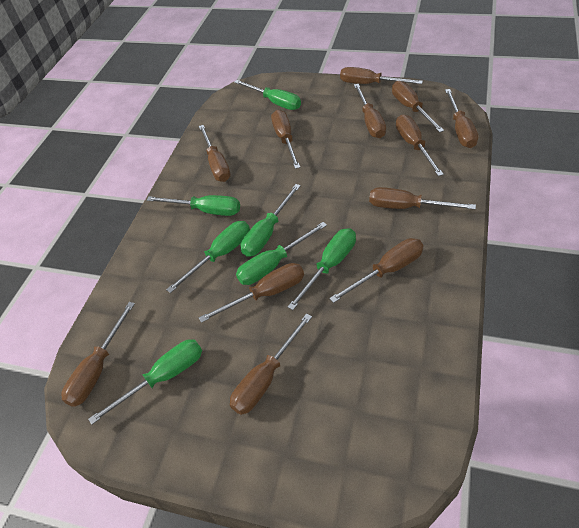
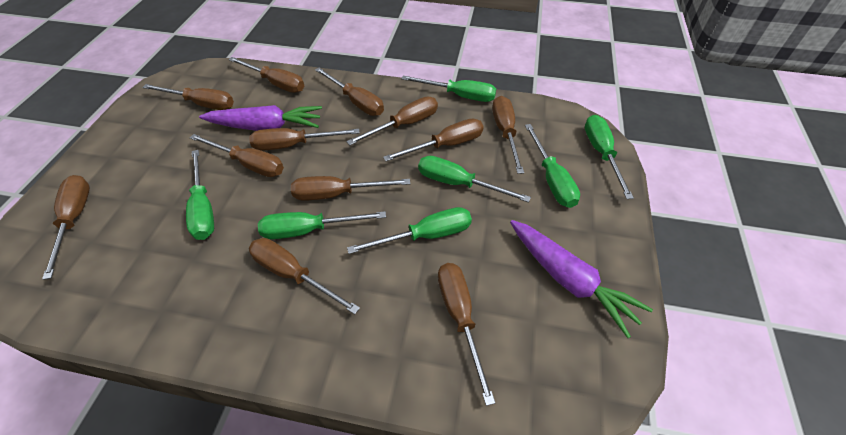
purple carrot: none = 0 -> [199,105,322,131] [510,220,653,338] = 2

